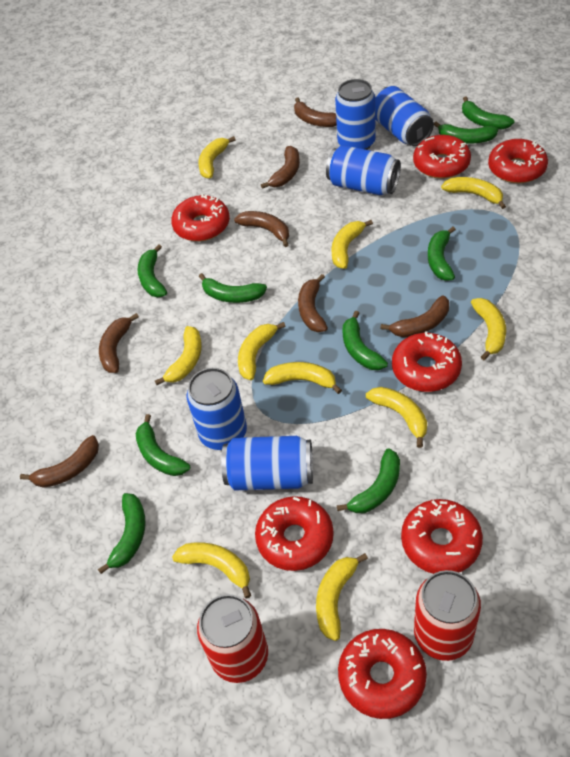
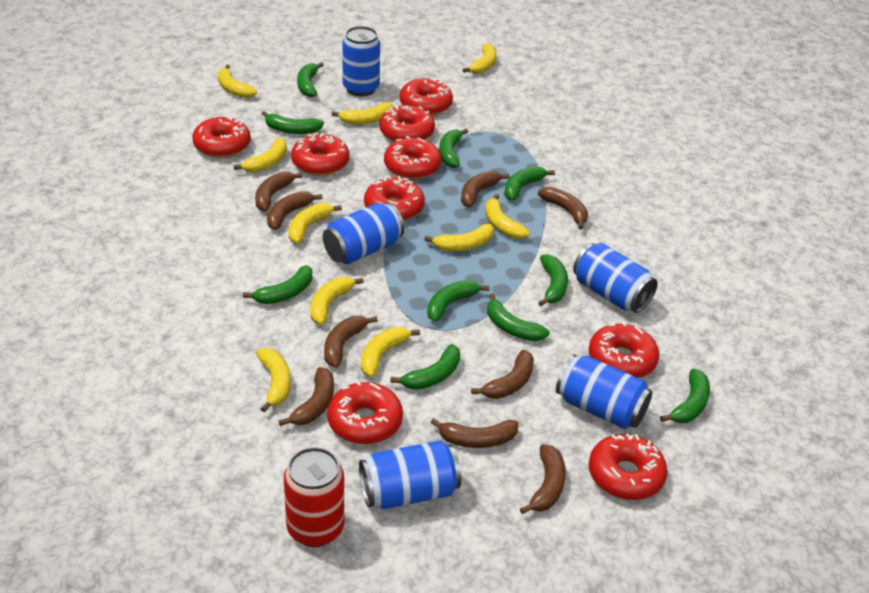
brown banana: [20,435,99,488] [99,313,139,373] [234,211,289,247] [261,146,300,189] [294,97,337,127] [298,274,328,332] [380,296,449,337] = 7 -> [255,171,303,211] [267,191,322,230] [279,367,334,426] [324,316,378,368] [431,418,518,448] [461,171,510,207] [471,350,534,399] [520,444,566,514] [538,187,588,230] = 9
green banana: [98,493,145,574] [136,414,190,476] [137,244,167,297] [199,273,267,303] [337,448,400,513] [343,311,388,370] [428,227,456,281] [434,121,498,144] [462,96,515,129] = 9 -> [243,265,312,304] [262,111,324,134] [297,62,324,97] [391,344,460,390] [427,280,490,322] [439,129,468,168] [487,293,550,341] [504,166,555,201] [538,254,568,306] [660,369,710,423] = 10
red can: [197,594,268,683] [414,570,481,661] = 2 -> [284,447,344,547] = 1
red donut: [171,194,230,241] [255,496,334,571] [338,629,427,719] [392,331,462,392] [401,499,483,574] [413,135,471,179] [488,139,548,183] = 7 -> [192,116,251,158] [291,133,349,175] [327,381,403,444] [364,176,425,221] [380,105,435,142] [384,136,442,179] [399,77,453,115] [589,322,659,378] [589,434,668,500] = 9

